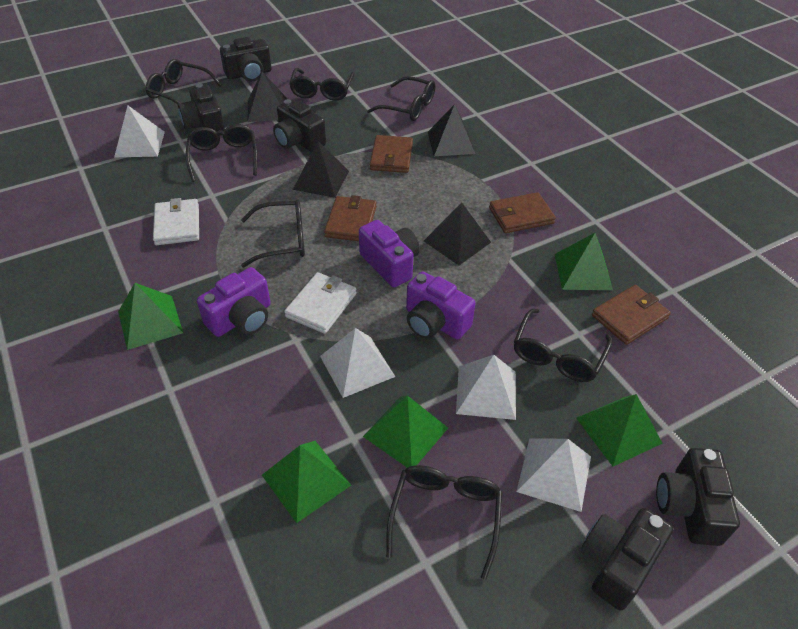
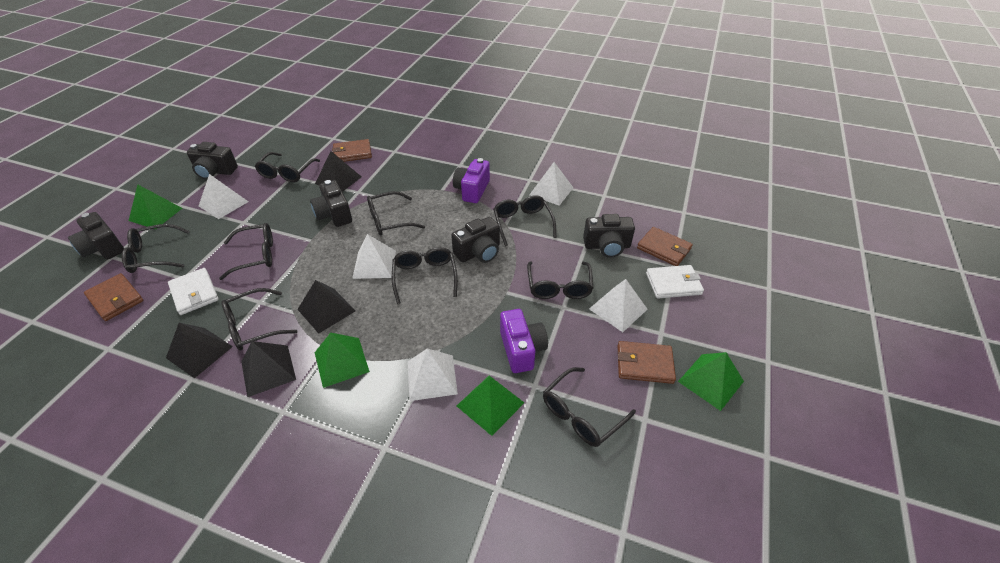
black glasses: [146,59,222,104] [186,124,258,182] [241,200,305,268] [289,68,355,101] [367,76,435,121] [386,465,503,580] [514,309,612,382] = 7 -> [122,224,190,273] [219,223,273,280] [221,288,297,351] [255,152,320,182] [367,191,425,235] [392,247,458,304] [493,195,556,246] [527,262,593,299] [543,367,636,447] = 9
green pyramid: [118,283,183,350] [262,441,351,523] [363,396,448,468] [555,233,613,290] [576,394,663,466] = 5 -> [129,185,182,229] [315,332,370,388] [457,376,524,436] [678,352,744,411] = 4
purple camera: [197,267,271,337] [359,220,420,287] [406,272,475,339] = 3 -> [453,158,490,203] [500,309,548,373] = 2
white pyramid: [114,106,165,157] [320,328,395,398] [456,355,516,420] [516,438,591,512] = 4 -> [199,174,248,219] [352,234,396,279] [407,348,458,401] [529,162,573,206] [589,279,648,332] = 5

